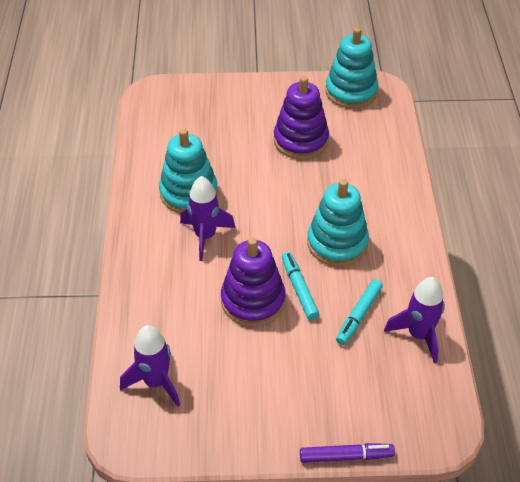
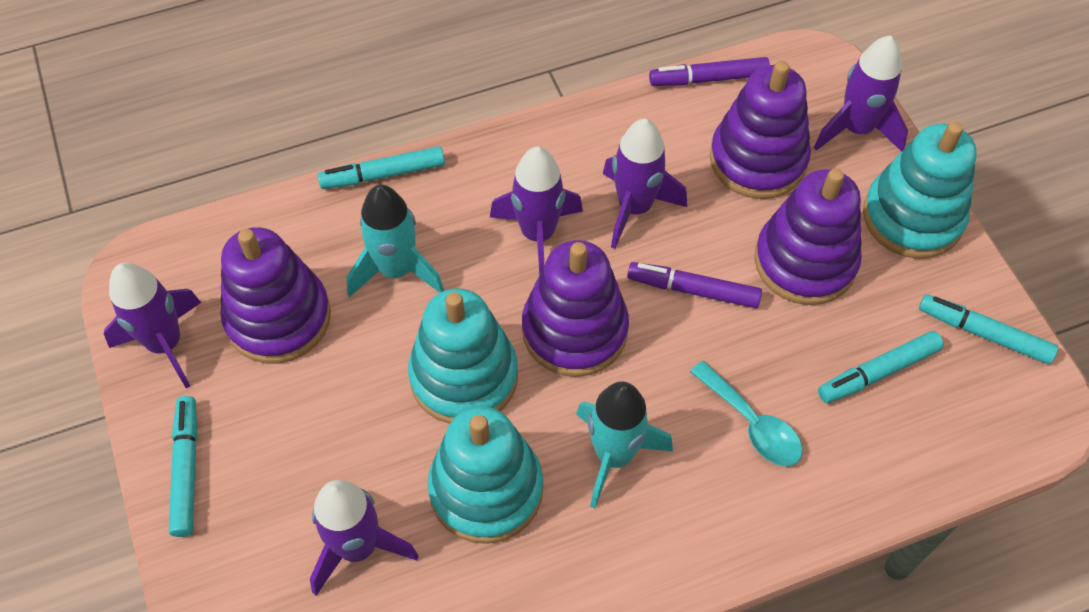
purple marker: [300,443,395,463] = 1 -> [627,262,762,308] [649,57,770,86] = 2
purple rocket: [120,325,180,407] [180,176,236,261] [384,277,445,363] = 3 -> [104,263,201,388] [310,480,419,595] [490,147,583,276] [603,118,687,249] [814,35,908,152] = 5
purple stacking toy: [221,237,285,326] [274,76,329,159] = 2 -> [220,227,331,363] [522,240,629,377] [710,61,811,199] [754,169,862,305] = 4
turquoise marker: [282,252,319,320] [336,279,383,345] = 2 -> [169,396,198,537] [318,146,445,189] [818,331,944,403] [919,294,1058,364] = 4
turquoise rocket: none = 0 -> [347,184,444,297] [576,381,673,508] = 2
turquoise spoon: none = 0 -> [690,361,803,466] = 1

